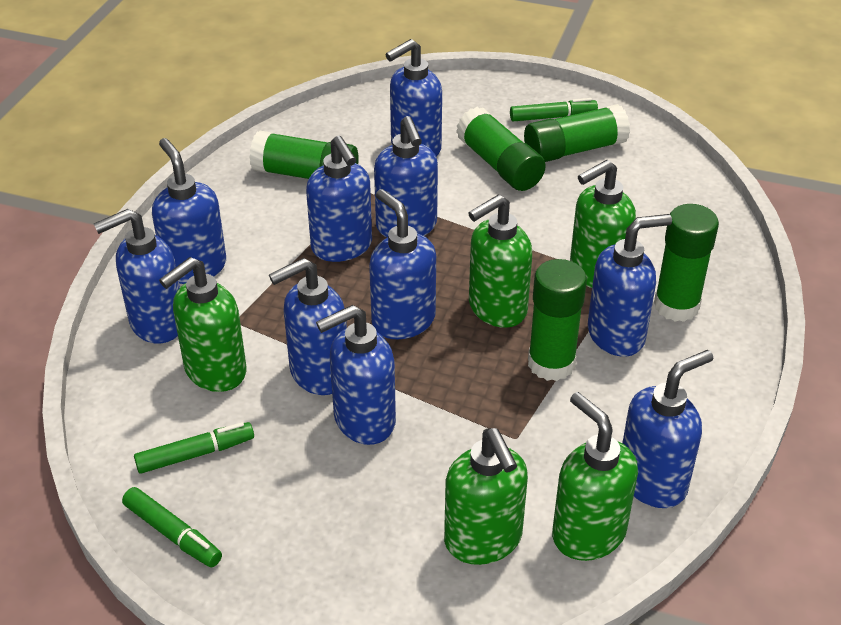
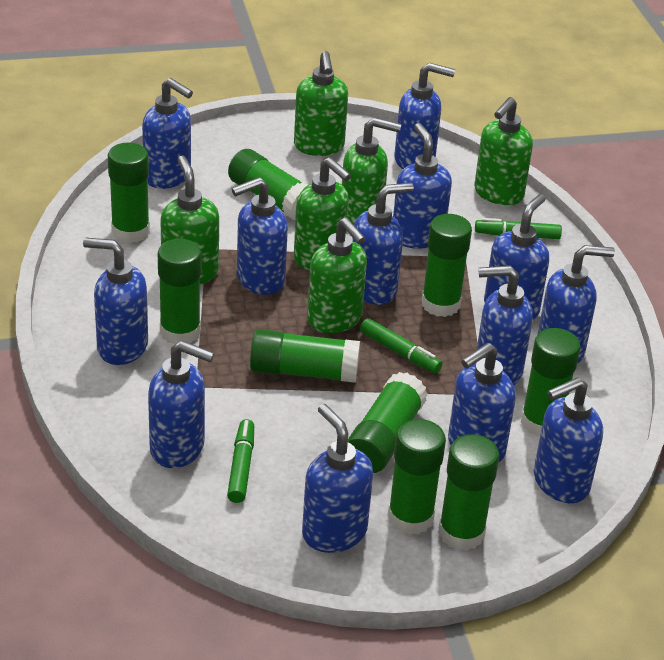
blue soap dispenser: [94,209,180,344] [152,138,226,284] [269,258,347,395] [306,136,372,262] [316,305,396,445] [369,189,436,339] [374,116,438,238] [385,39,442,157] [588,214,672,357] [622,350,713,508] = 10 -> [83,237,148,365] [142,78,193,189] [148,341,214,468] [232,177,288,295] [302,404,373,553] [352,183,414,305] [393,123,452,249] [394,63,455,169] [448,343,516,462] [477,265,533,385] [484,194,549,320] [534,377,603,503] [537,245,615,364] = 13
green glue stick: [249,131,359,179] [456,107,546,191] [524,104,630,162] [528,259,587,381] [654,204,719,322] = 5 -> [108,142,150,243] [158,239,201,345] [228,149,308,220] [250,329,360,383] [348,372,428,473] [388,419,446,535] [422,214,472,317] [439,434,499,551] [521,328,581,437] = 9
green soap dispenser: [159,257,246,392] [444,428,528,565] [469,194,532,328] [552,392,638,561] [570,160,636,288] = 5 -> [160,156,219,285] [294,51,348,156] [294,157,351,270] [307,217,367,333] [342,117,401,224] [474,97,533,205] = 6

